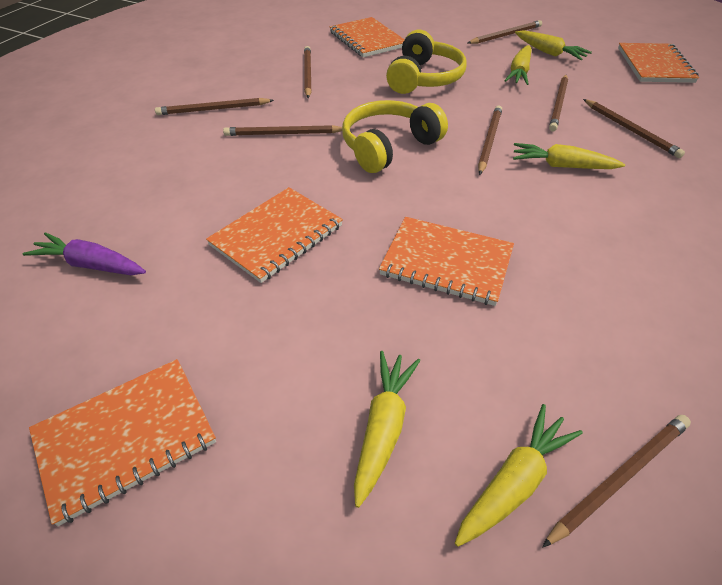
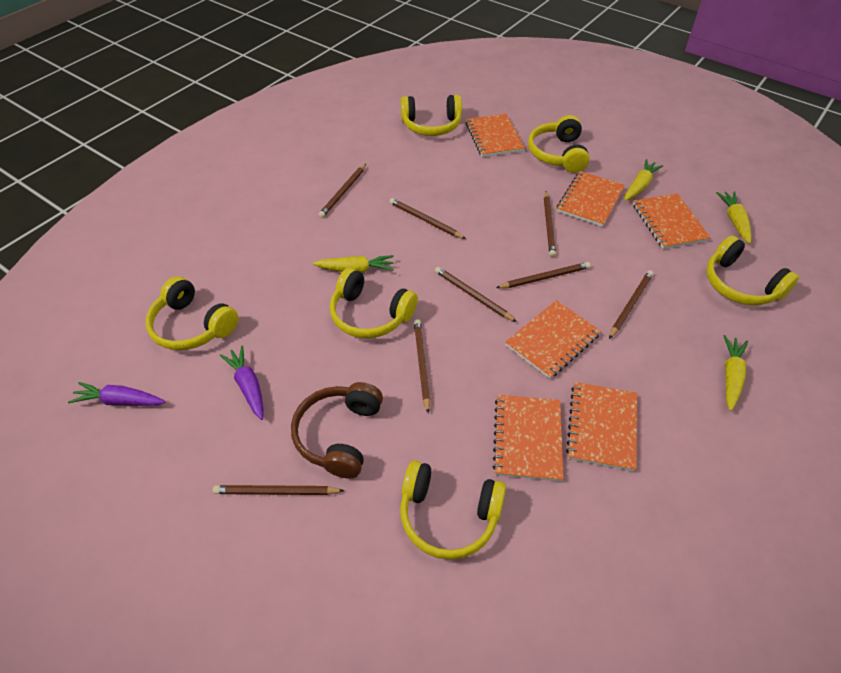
brown headphones: none = 0 -> [291,382,383,478] = 1
orange notebook: [29,359,216,526] [206,187,343,283] [330,17,405,57] [379,217,514,306] [618,43,699,83] = 5 -> [466,114,525,157] [493,395,563,481] [505,300,601,379] [557,171,625,227] [566,382,637,471] [633,193,711,249] = 6
purple carrot: [22,232,146,275] = 1 -> [68,382,165,406] [220,345,263,420] = 2
yellow carrot: [354,351,420,508] [455,404,583,547] [504,45,532,85] [513,143,625,169] [515,30,592,60] = 5 -> [312,255,394,273] [624,159,664,201] [716,191,751,244] [723,335,748,411] = 4
yellow headphones: [342,100,448,173] [386,30,467,94] = 2 -> [145,276,238,350] [330,268,418,338] [400,461,506,560] [401,95,462,136] [528,115,590,173] [706,235,799,305] = 6

